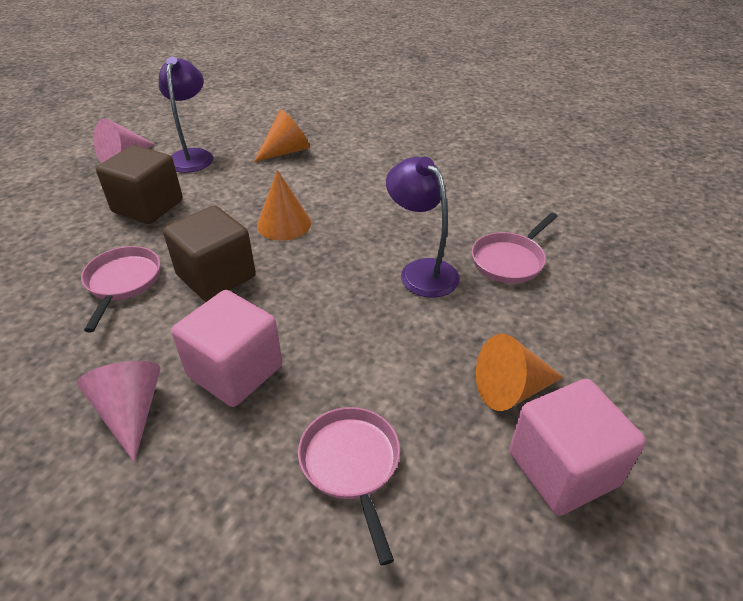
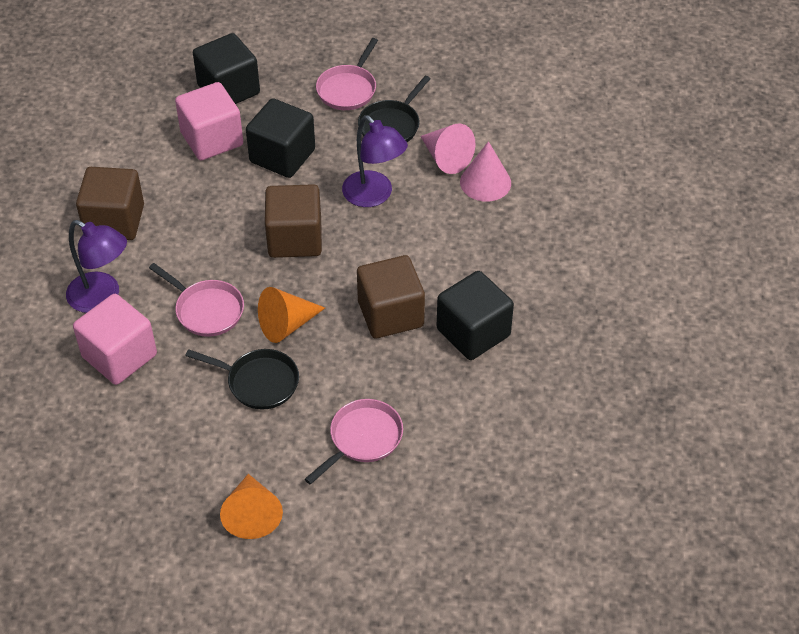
black cube: none = 0 -> [193,33,260,104] [246,98,315,178] [437,271,514,360] = 3
black pan: none = 0 -> [185,349,299,410] [358,76,431,142] = 2
brown cube: [96,145,183,224] [163,206,256,301] = 2 -> [76,167,144,240] [265,184,322,258] [357,255,425,338] = 3
orange cone: [254,109,310,162] [257,170,311,241] [476,334,563,411] = 3 -> [220,474,283,539] [258,287,325,343] = 2

